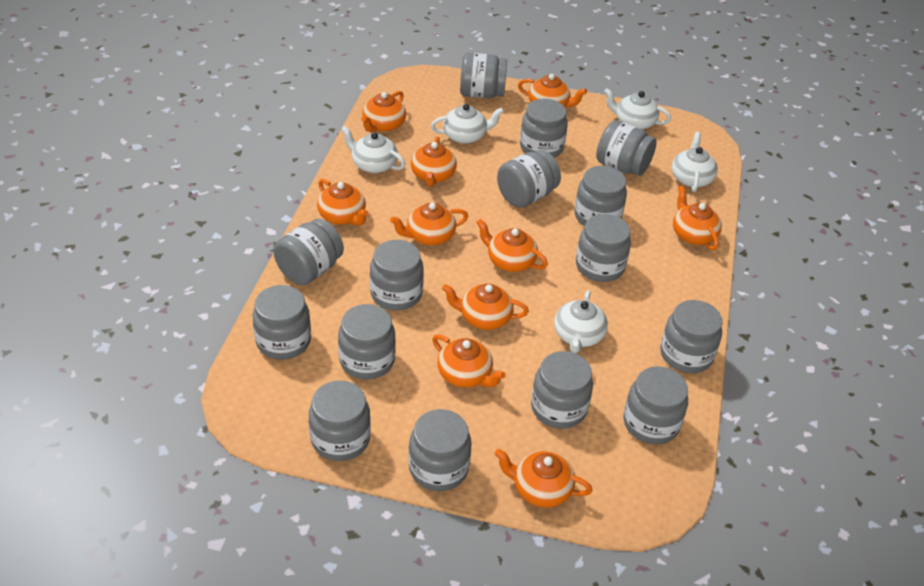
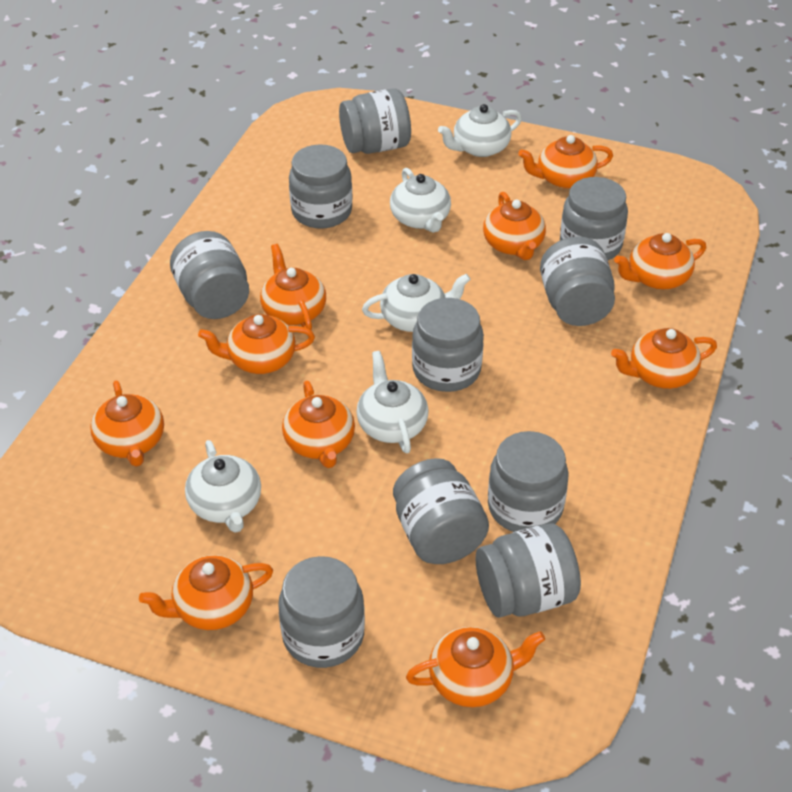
grey jar: [253,285,311,360] [273,219,344,285] [309,381,371,461] [338,304,396,380] [370,240,424,311] [408,409,472,491] [460,53,507,98] [497,150,561,208] [520,99,568,157] [531,351,593,429] [575,166,627,226] [576,214,631,282] [596,120,657,176] [623,366,688,444] [660,300,722,373] = 15 -> [170,231,249,319] [278,556,365,668] [289,144,353,229] [339,88,411,154] [393,458,489,564] [412,298,484,392] [476,523,581,618] [488,431,569,532] [540,236,615,326] [560,177,628,260] = 10

